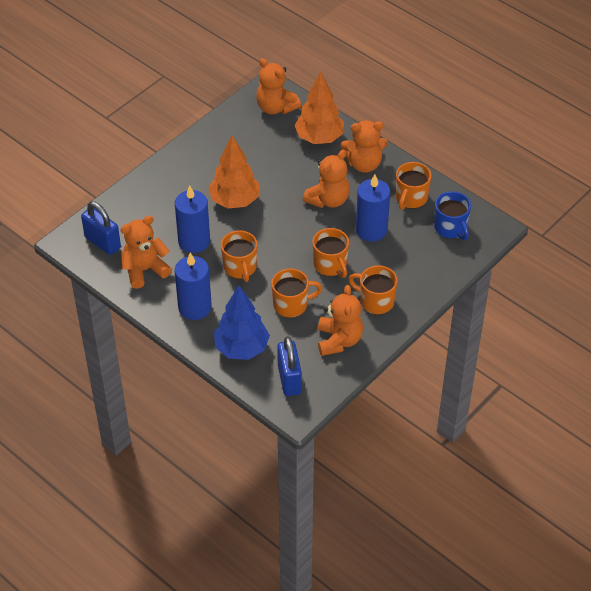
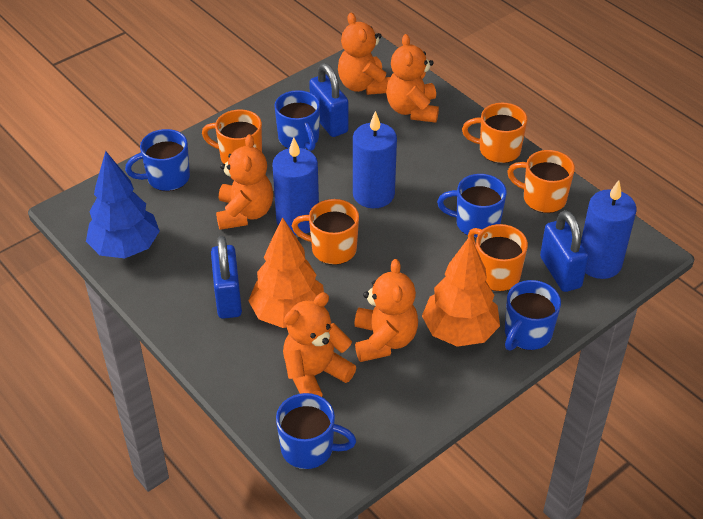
blue mug: [434,191,471,240] = 1 -> [125,129,190,191] [274,90,320,151] [276,393,356,469] [437,174,507,238] [505,280,561,351] = 5
blue padlock: [81,202,121,255] [277,336,302,396] = 2 -> [211,236,242,319] [309,63,348,137] [540,210,589,292] = 3

